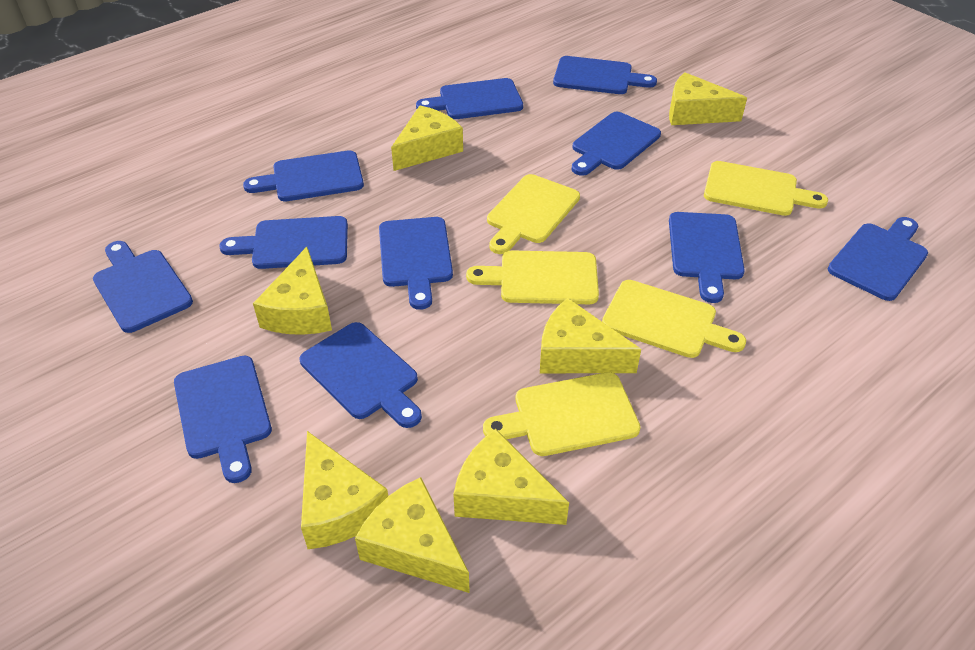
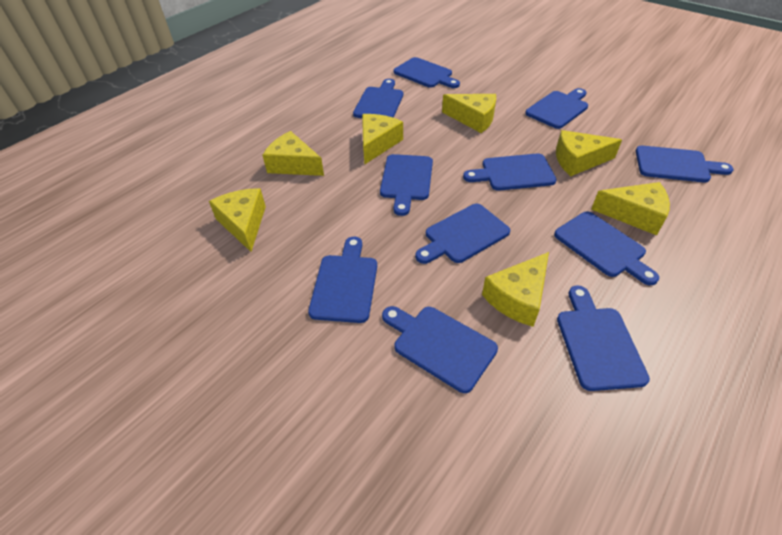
yellow cutting board: [466,250,599,304] [483,372,641,456] [487,174,580,254] [602,280,746,358] [704,161,828,216] = 5 -> none = 0

